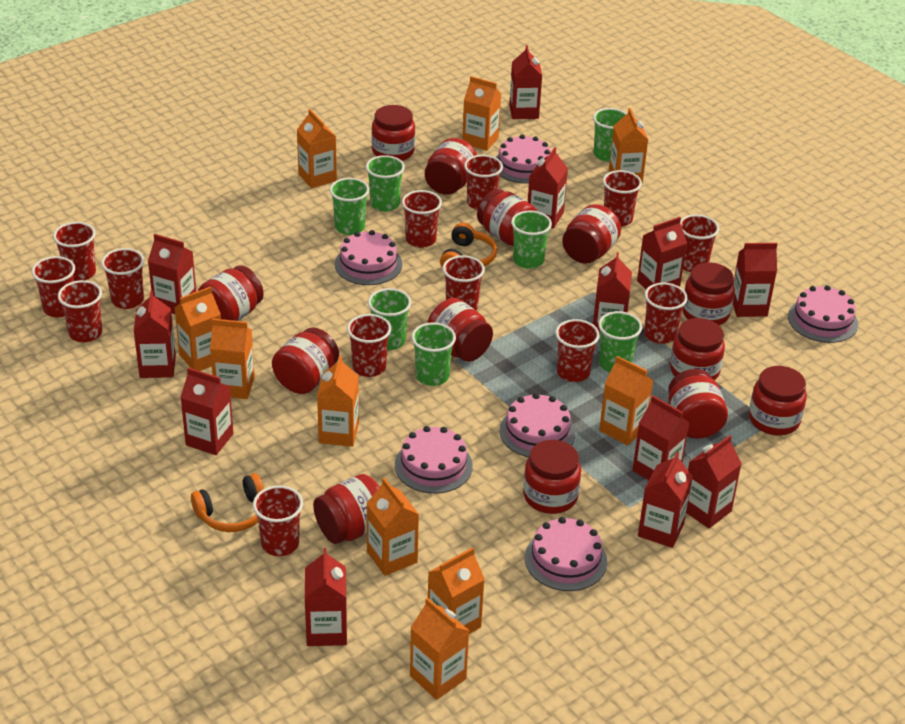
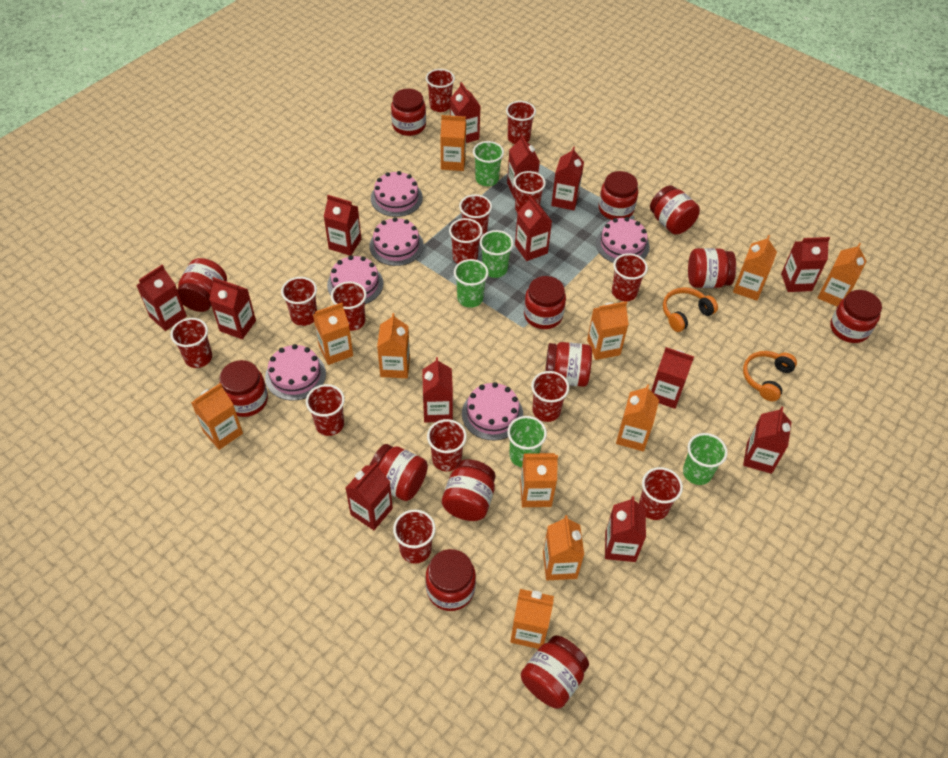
green cup: [329,178,369,235] [366,155,405,212] [368,288,411,350] [411,322,456,386] [511,210,552,269] [593,108,627,162] [598,311,642,372] = 7 -> [454,259,489,308] [473,141,504,186] [480,230,514,278] [507,416,547,467] [683,433,728,485] = 5
orange carton: [175,287,221,371] [210,319,255,399] [297,109,337,188] [317,356,359,447] [366,478,419,576] [410,598,469,700] [428,547,485,634] [462,76,501,151] [599,356,654,445] [609,108,648,184] = 10 -> [191,383,243,450] [313,303,353,365] [377,313,410,378] [440,115,466,171] [510,589,554,649] [520,453,558,507] [543,515,584,580] [587,301,629,360] [616,384,659,452] [733,235,777,301] [817,243,866,306] = 11
red carton: [134,291,176,378] [148,234,196,314] [180,367,233,455] [305,548,347,646] [509,45,542,119] [528,147,568,228] [593,252,632,334] [632,396,690,480] [637,217,687,289] [638,452,693,548] [686,435,742,528] [733,243,777,317] = 12 -> [136,265,187,331] [209,277,256,339] [324,195,361,255] [346,462,393,530] [422,357,453,423] [450,82,480,143] [507,135,540,199] [515,196,552,261] [551,146,584,210] [605,496,646,562] [651,347,694,409] [743,406,792,474] [781,237,830,292] = 13
red cup: [32,256,75,318] [53,222,96,281] [58,280,102,343] [101,248,144,309] [253,485,303,556] [347,314,391,377] [402,190,442,248] [443,255,485,310] [464,155,503,210] [555,319,600,382] [603,170,642,227] [644,282,688,344] [680,215,719,272] = 13 -> [170,318,212,368] [281,277,317,326] [306,384,345,436] [331,281,367,331] [393,509,436,564] [426,69,455,112] [427,419,467,471] [449,218,483,264] [459,194,492,241] [506,101,536,144] [514,171,546,212] [531,371,569,422] [612,253,648,301] [639,467,683,520] = 14

